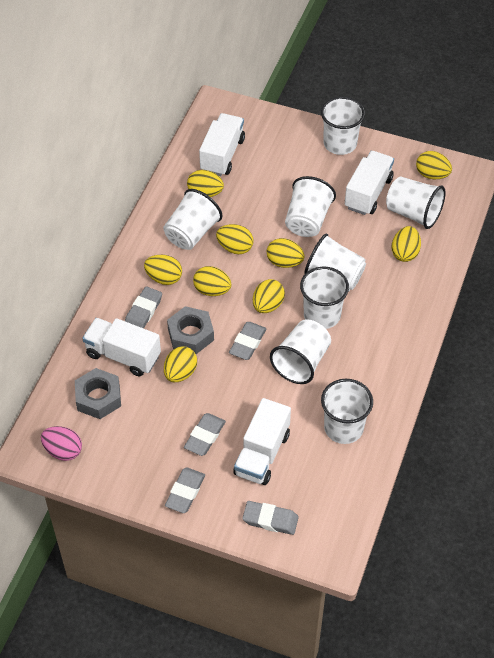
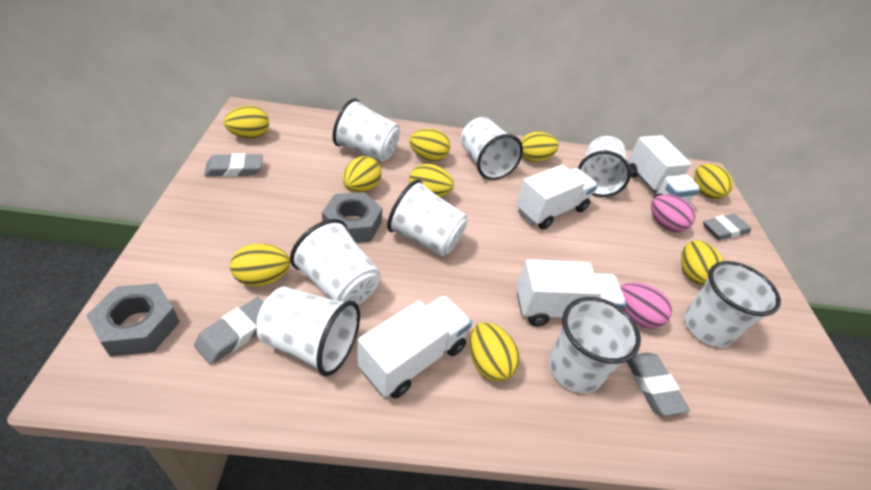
grey eraser: [125,286,162,329] [165,467,205,513] [184,413,226,456] [229,322,267,360] [242,501,299,535] = 5 -> [194,297,264,365] [204,153,263,177] [626,353,690,416] [703,214,751,240] = 4
pink egg: [41,426,82,461] = 1 -> [620,282,672,329] [651,194,695,232] = 2

